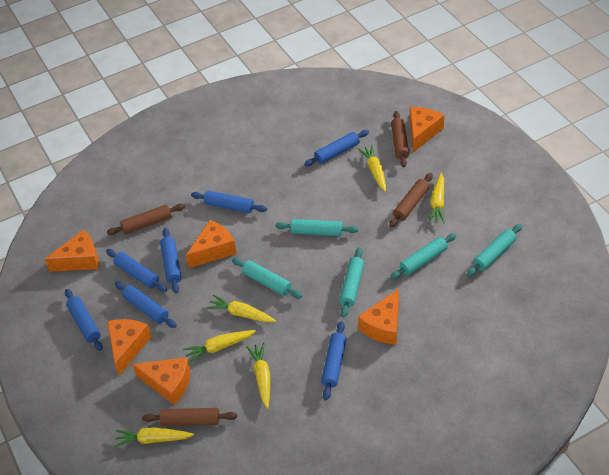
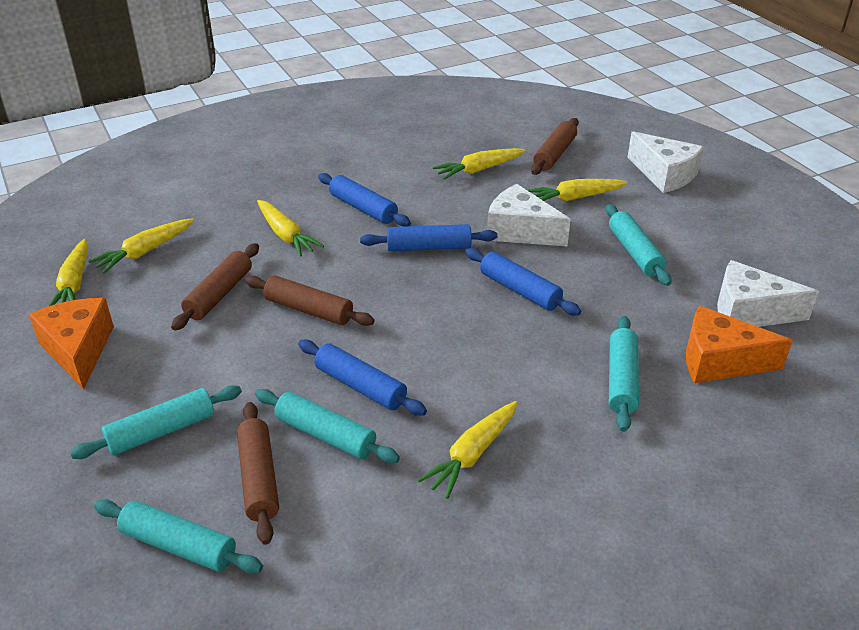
blue rolling pin: [65,289,103,351] [106,249,167,292] [115,281,177,328] [160,228,181,293] [191,191,267,213] [304,130,369,166] [321,321,346,400] = 7 -> [298,339,427,416] [318,173,411,227] [360,224,497,251] [465,248,581,316] = 4
orange cheese: [44,230,99,272] [107,319,152,376] [132,357,190,405] [186,220,237,268] [358,289,399,345] [410,107,444,152] = 6 -> [29,298,114,390] [686,306,793,383] = 2
white cheese: none = 0 -> [487,184,571,246] [628,131,704,193] [717,260,819,327] = 3

